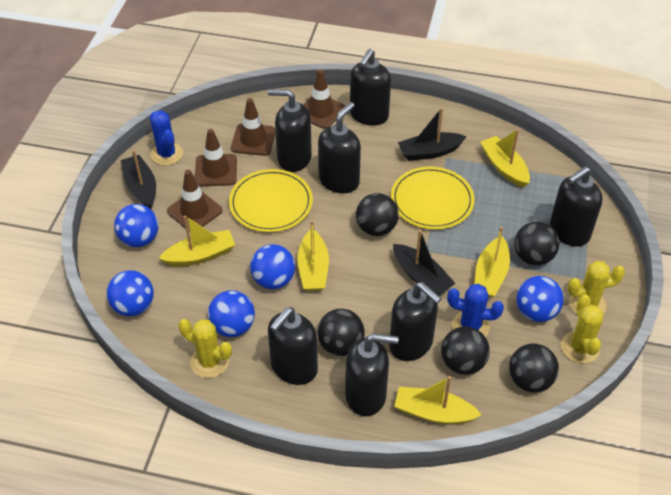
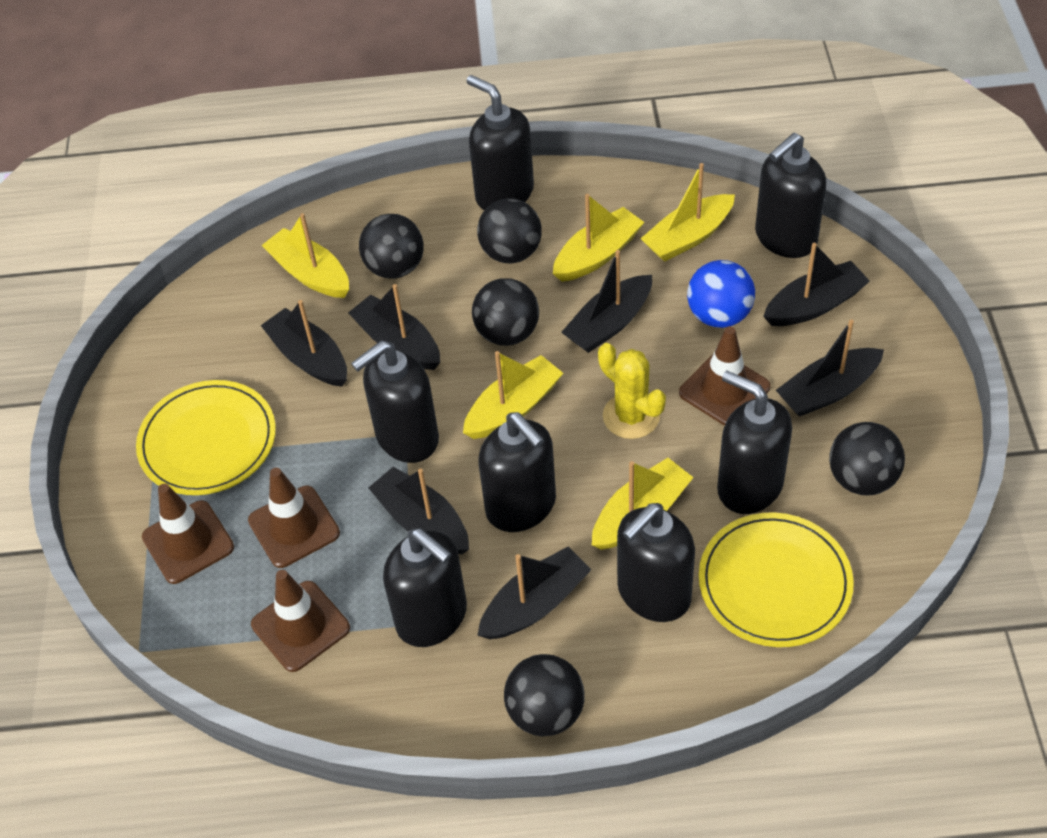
black boat: [121,150,156,209] [393,230,456,296] [398,107,467,161] = 3 -> [261,300,347,387] [348,284,440,370] [369,467,469,554] [477,547,592,639] [561,250,652,353] [763,243,870,326] [776,319,884,417] = 7
blue ball: [107,270,154,316] [114,204,159,247] [208,290,255,337] [250,244,295,289] [516,276,564,322] = 5 -> [687,260,755,328] = 1
blue cactus: [150,110,183,166] [447,284,504,337] = 2 -> none = 0
yellow cactus: [178,319,232,378] [561,294,603,363] [567,261,625,314] = 3 -> [598,343,666,439] = 1

